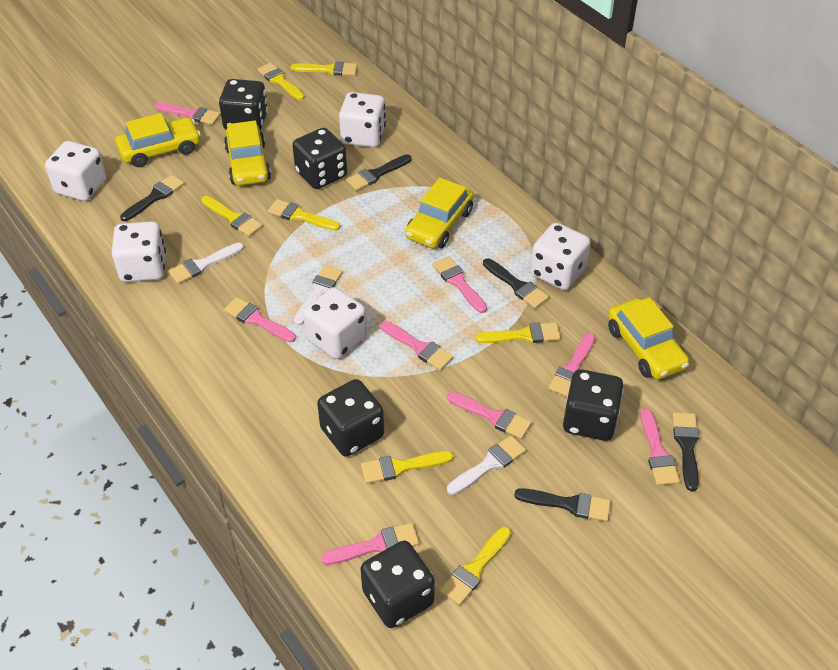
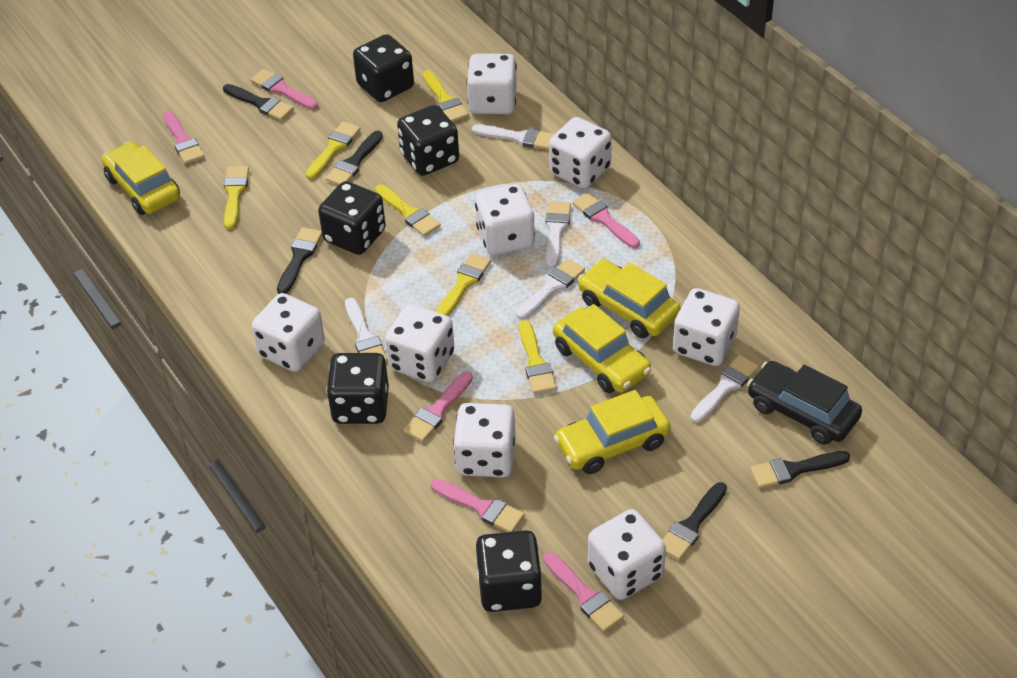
black car: none = 0 -> [747,361,862,445] = 1
pink brush: [154,102,221,125] [224,297,296,343] [321,523,419,565] [380,321,453,370] [433,256,487,313] [447,392,532,439] [548,333,595,397] [640,408,680,486] = 8 -> [163,110,205,164] [250,69,318,109] [403,371,473,442] [430,479,525,532] [543,552,624,632] [572,192,640,248] = 6
white brush: [168,243,244,284] [294,265,343,326] [447,435,526,495] = 3 -> [345,298,388,361] [472,124,554,150] [516,258,585,319] [546,201,571,268] [690,355,759,423] = 5
white dice: [45,141,107,201] [111,221,166,282] [303,287,367,359] [339,92,386,147] [530,223,591,290] = 5 -> [252,293,325,372] [385,304,454,382] [453,403,516,477] [467,53,517,114] [475,184,535,255] [549,117,612,189] [588,509,666,600] [673,288,740,366] = 8
yellow brush: [201,196,262,236] [257,63,305,100] [268,199,340,231] [291,62,357,76] [361,451,453,484] [440,527,511,605] [475,322,561,343] = 7 -> [224,166,249,229] [306,122,360,179] [375,184,441,236] [423,70,469,122] [436,253,491,316] [519,320,557,394] = 6

